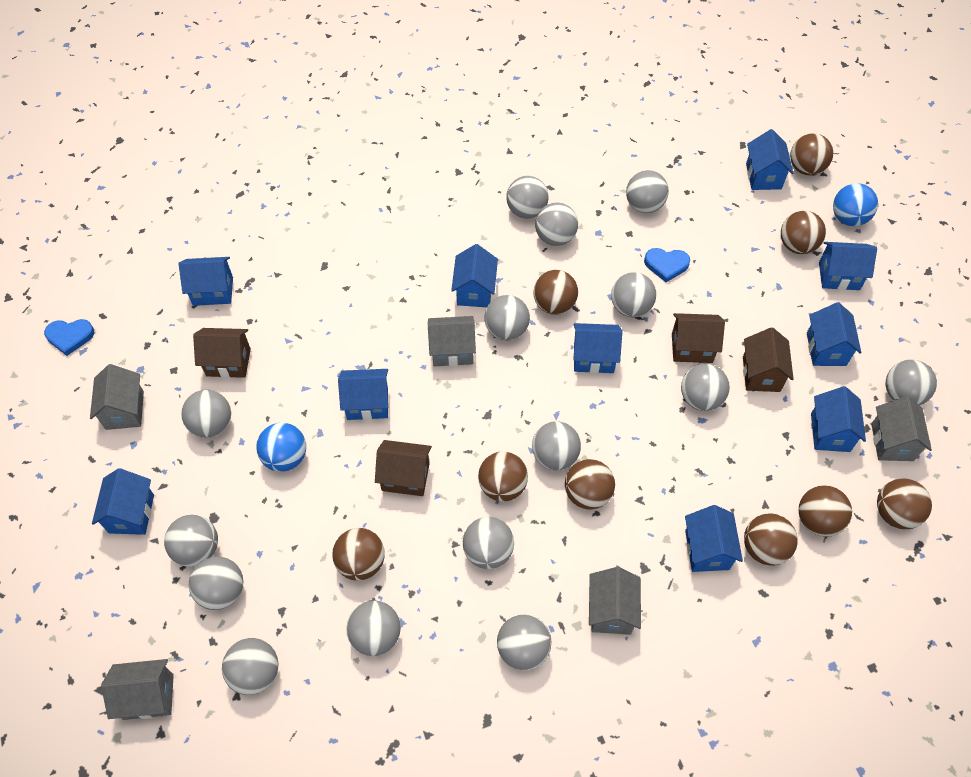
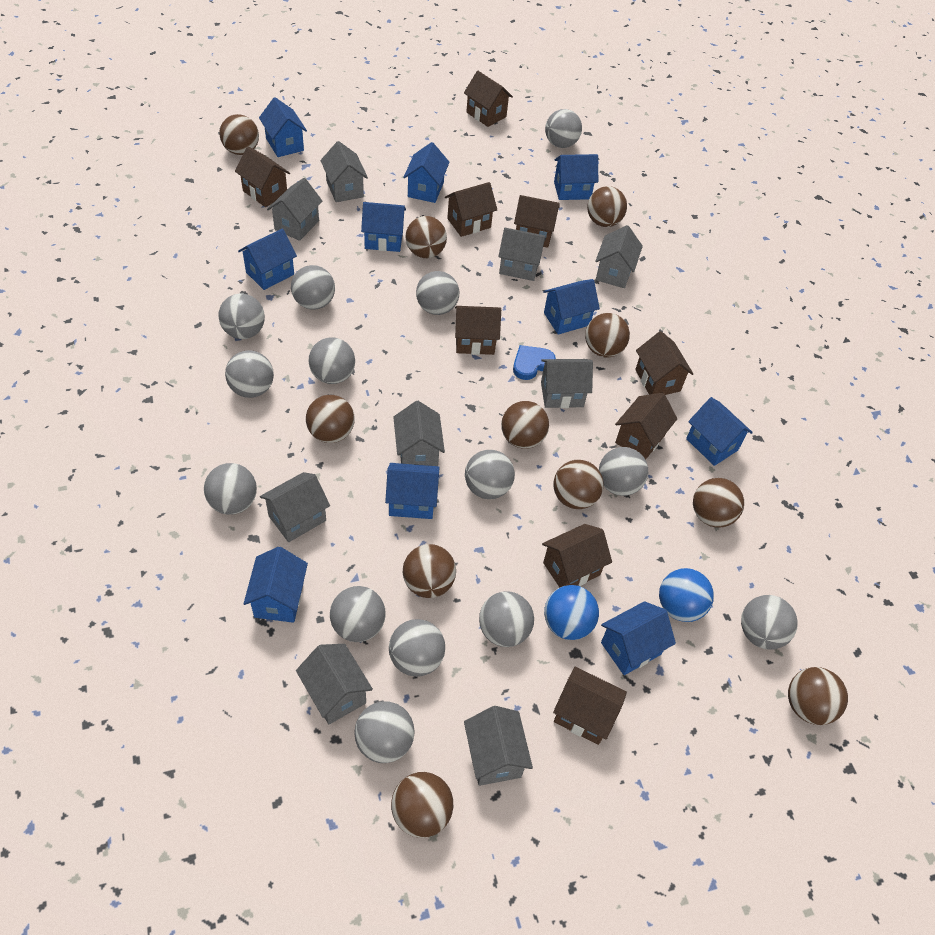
blue heart: [44,319,94,356] [644,248,690,282] = 2 -> [513,345,556,380] = 1
brown ball: [332,528,385,581] [478,452,528,502] [533,270,578,315] [565,459,615,510] [744,514,798,566] [781,211,826,254] [790,133,833,176] [799,485,852,537] [877,478,932,529] = 9 -> [220,114,259,155] [306,395,355,443] [391,772,453,838] [403,544,456,598] [406,216,447,258] [501,401,549,449] [553,460,603,509] [585,313,630,358] [587,186,627,227] [693,478,744,528] [788,667,848,725] = 11
brown house: [193,328,251,378] [375,440,432,496] [672,313,725,363] [743,328,794,392] = 4 -> [235,147,290,207] [445,182,497,237] [455,306,501,355] [464,71,513,127] [514,195,560,248] [542,524,612,588] [553,667,627,745] [615,393,677,460] [635,331,693,395] = 9
grey ball: [164,515,218,567] [181,390,231,438] [189,556,243,610] [222,638,278,695] [346,600,401,656] [463,517,514,569] [485,295,530,341] [497,614,551,670] [506,176,549,219] [532,421,581,470] [535,202,578,246] [611,272,656,317] [626,170,669,213] [681,364,730,411] [886,360,937,405] = 15 -> [204,463,257,515] [218,294,265,339] [225,350,274,398] [291,265,335,310] [308,337,355,384] [330,586,386,642] [354,701,415,763] [389,619,445,677] [416,271,459,315] [465,450,515,499] [479,591,534,647] [545,109,582,148] [599,447,648,496] [741,595,798,650] = 14
grey house: [90,364,144,430] [101,659,174,720] [428,316,476,366] [589,567,641,635] [871,396,932,461] = 5 -> [260,472,330,542] [267,178,323,241] [296,644,373,725] [321,141,368,202] [393,401,445,466] [464,706,533,786] [498,228,546,281] [541,359,593,408] [595,225,643,288] = 9

